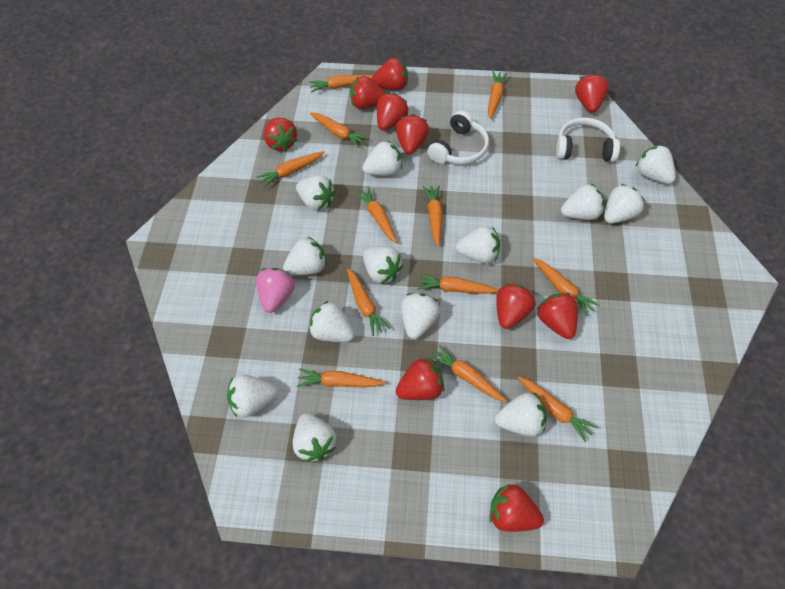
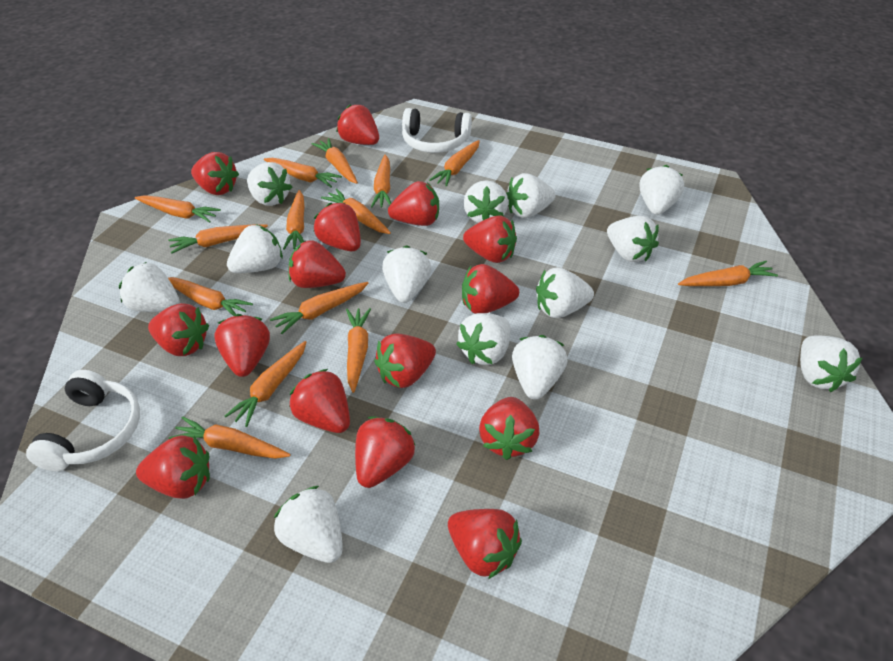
orange carrot: [257,151,324,188] [297,368,385,387] [309,75,373,92] [310,112,368,148] [347,269,390,336] [354,187,397,243] [417,274,499,294] [423,185,443,247] [429,345,507,402] [488,71,508,119] [518,376,598,442] [533,258,600,316] = 12 -> [135,195,221,222] [168,224,268,254] [168,277,253,316] [169,416,291,459] [225,341,307,427] [264,158,342,187] [270,282,369,334] [283,190,305,250] [312,138,358,184] [321,188,391,234] [346,308,371,393] [371,155,391,208] [429,140,480,186] [678,261,778,286] = 14
pink strawberry: [256,268,295,313] = 1 -> none = 0
red strawberry: [264,118,297,151] [350,76,386,109] [372,58,408,90] [377,93,409,131] [396,114,429,154] [396,357,444,400] [490,483,544,532] [496,283,536,329] [537,293,578,339] [575,73,609,112] = 10 -> [136,435,210,499] [148,303,209,356] [191,152,239,195] [214,314,270,377] [288,240,346,288] [290,369,350,433] [314,203,361,251] [336,104,379,145] [355,416,415,488] [374,333,436,388] [388,181,439,226] [448,509,522,579] [462,264,519,314] [463,215,517,263] [479,397,539,460] = 15

